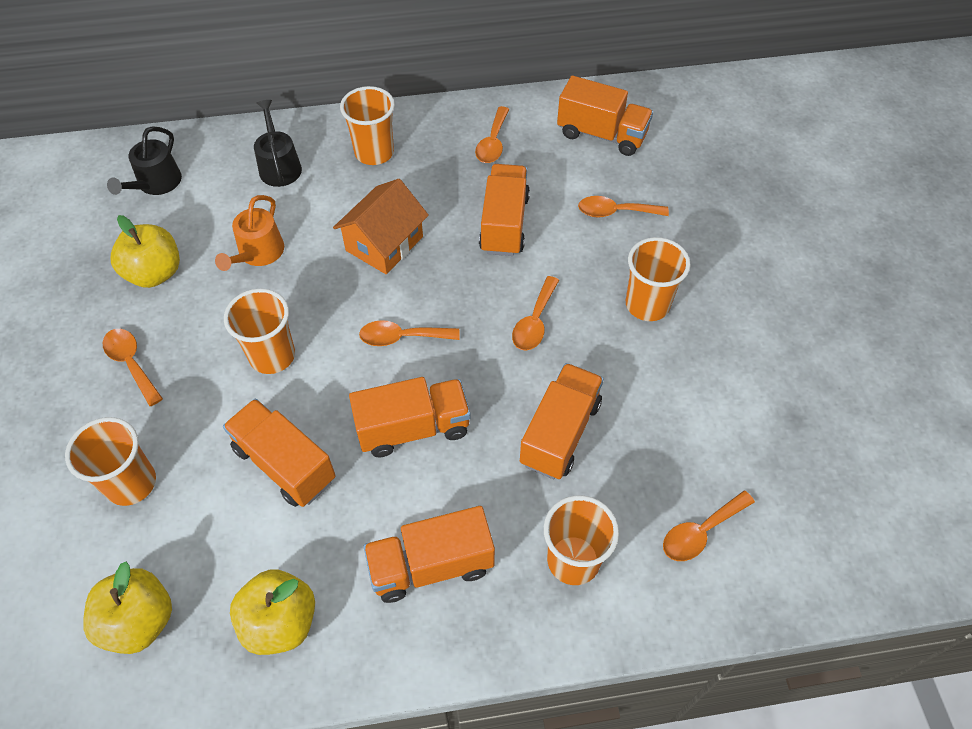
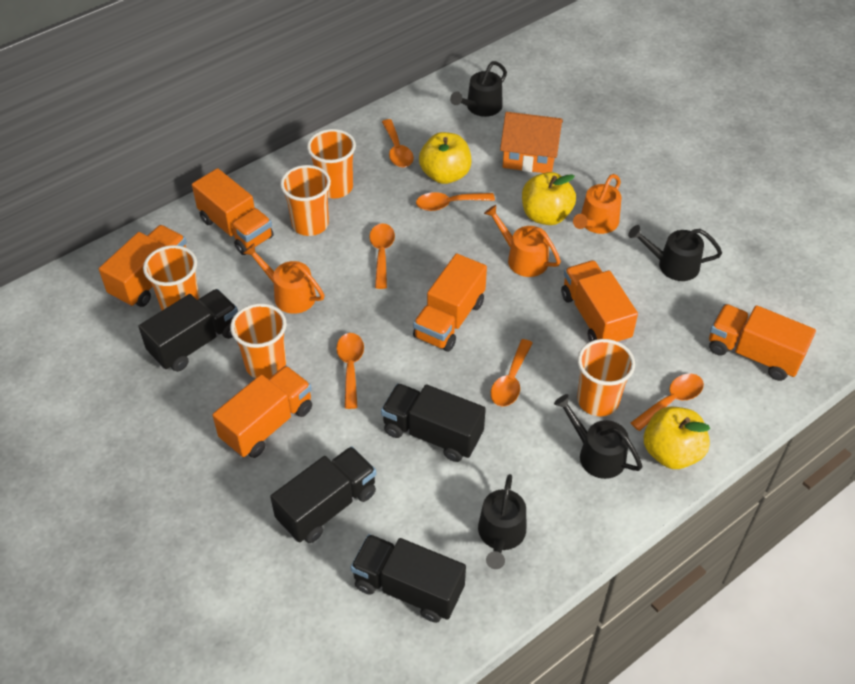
black truck: none = 0 -> [139,289,238,372] [270,446,376,543] [351,534,466,623] [381,383,486,462] = 4
black watering can: [107,126,182,195] [254,100,302,187] = 2 -> [450,61,507,117] [478,474,526,569] [554,394,642,479] [628,225,722,281] = 4
orange watering can: [215,195,284,271] = 1 -> [243,243,324,314] [484,205,561,277] [573,174,621,234] = 3

